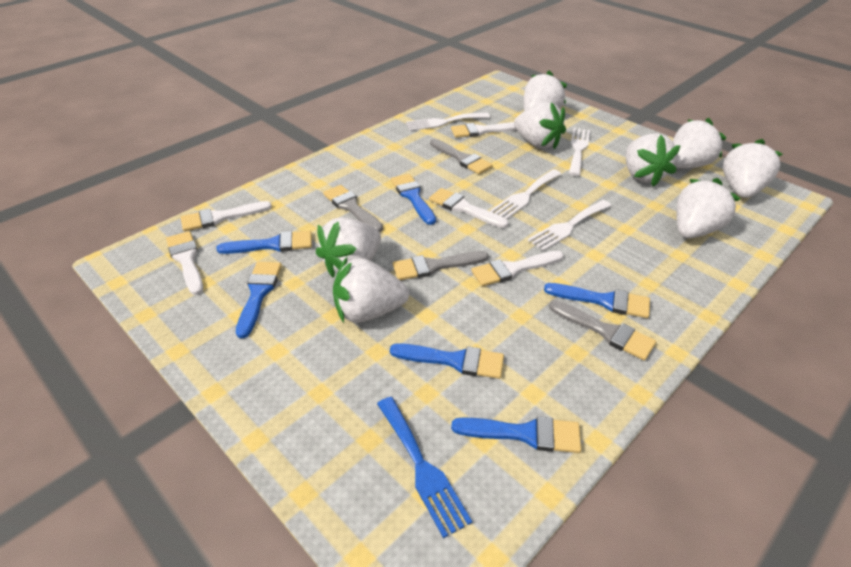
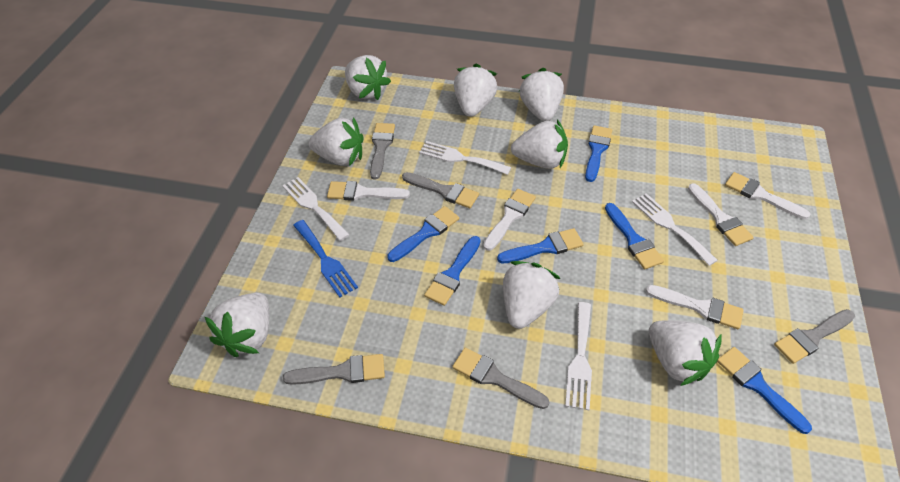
grey brush: [323,185,383,232] [393,251,489,280] [430,139,493,174] [549,300,656,360] = 4 -> [283,354,385,385] [370,123,395,180] [402,172,479,208] [452,347,550,409] [774,309,855,364] = 5

